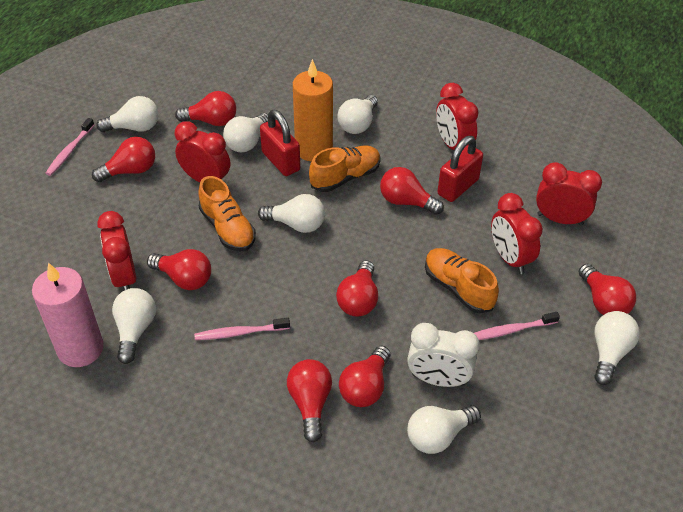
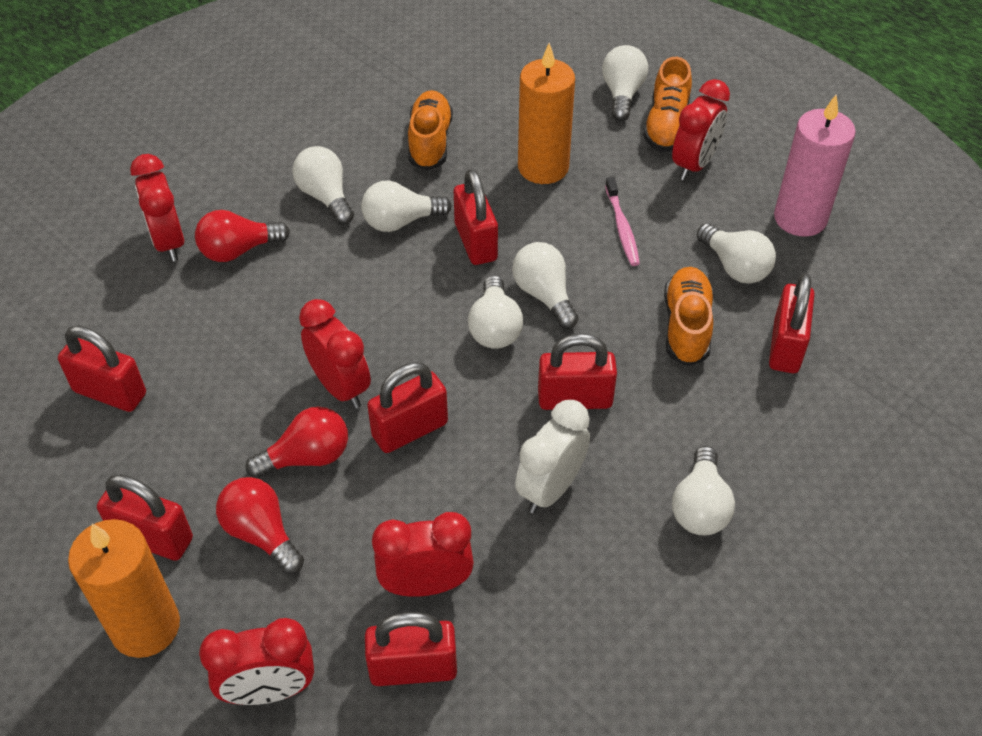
orange candle: [293,59,333,162] = 1 -> [68,519,180,658] [518,43,575,184] = 2
pink toothbrush: [45,118,94,176] [194,318,290,340] [474,312,560,340] = 3 -> [605,177,640,266] = 1
red light bulb: [92,137,155,182] [147,249,211,290] [175,91,236,126] [287,359,332,443] [336,260,378,317] [339,346,390,407] [380,167,444,215] [579,264,636,315] = 8 -> [195,210,290,262] [216,477,304,574] [245,407,348,479] = 3
red padlock: [260,110,300,176] [437,136,483,202] = 2 -> [58,326,146,412] [97,475,193,561] [365,612,457,686] [367,362,448,453] [454,169,498,265] [538,333,617,410] [769,273,815,373] = 7

